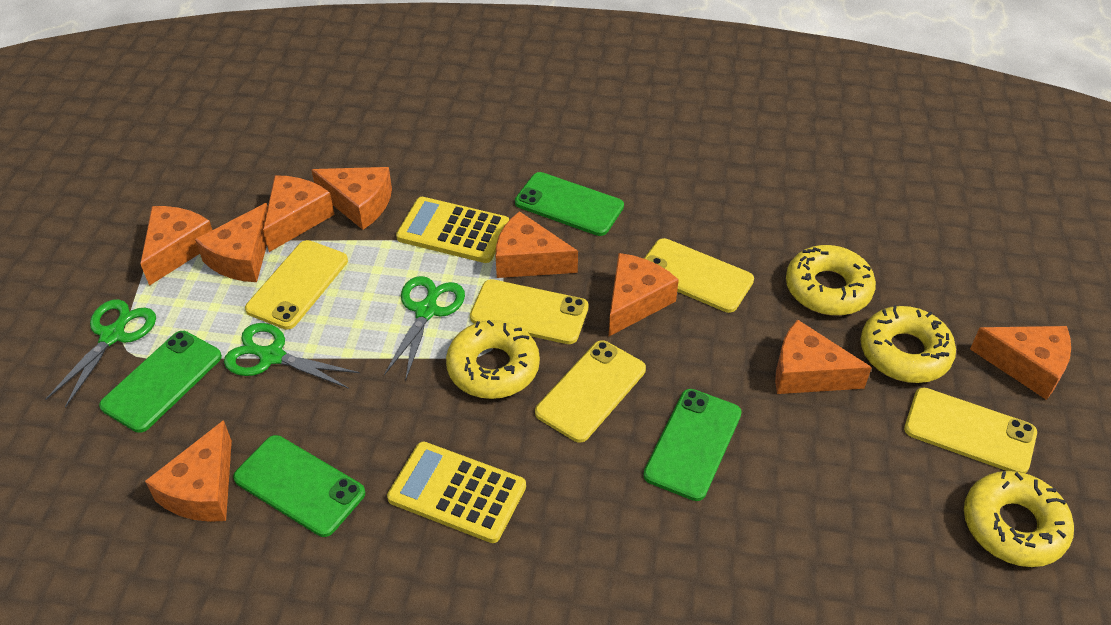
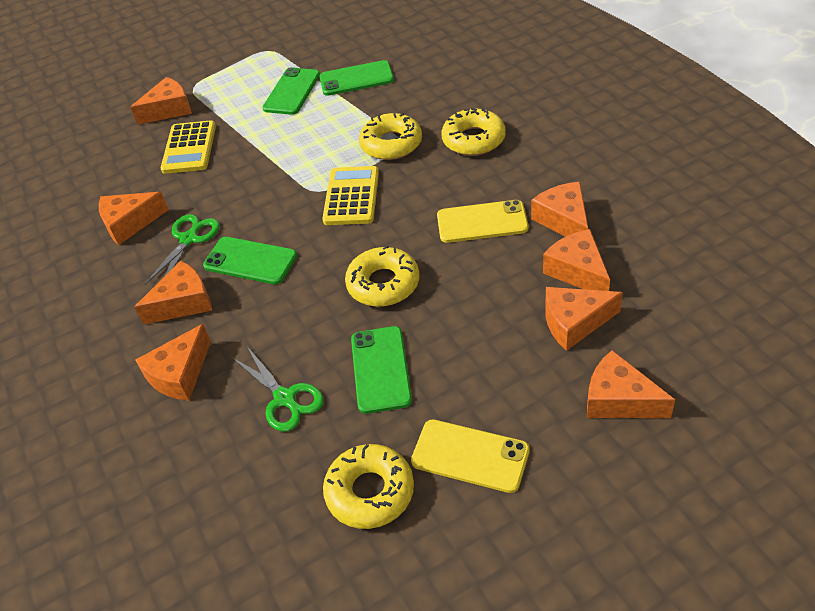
green scissors: [45,299,156,408] [224,323,360,389] [384,276,465,381] = 3 -> [145,214,220,285] [233,347,324,432] = 2
orange cheese: [140,206,212,286] [145,420,232,522] [195,203,268,282] [263,175,335,252] [311,167,392,230] [496,211,578,278] [609,253,679,336] [775,320,872,394] [970,326,1071,400] = 9 -> [99,192,169,245] [130,77,192,125] [134,261,212,325] [135,324,211,401] [531,182,588,237] [543,229,610,291] [545,287,623,351] [587,350,675,418] = 8
yellow phone: [245,240,348,330] [470,279,589,344] [535,340,646,443] [644,238,754,313] [904,387,1037,473] = 5 -> [411,419,530,493] [437,200,529,243] = 2

